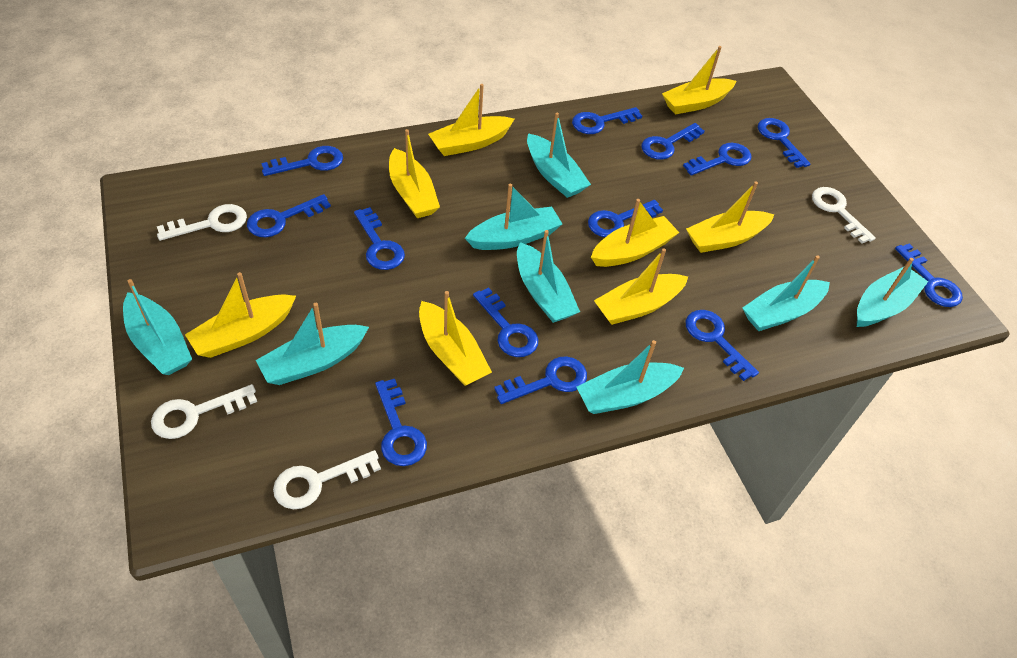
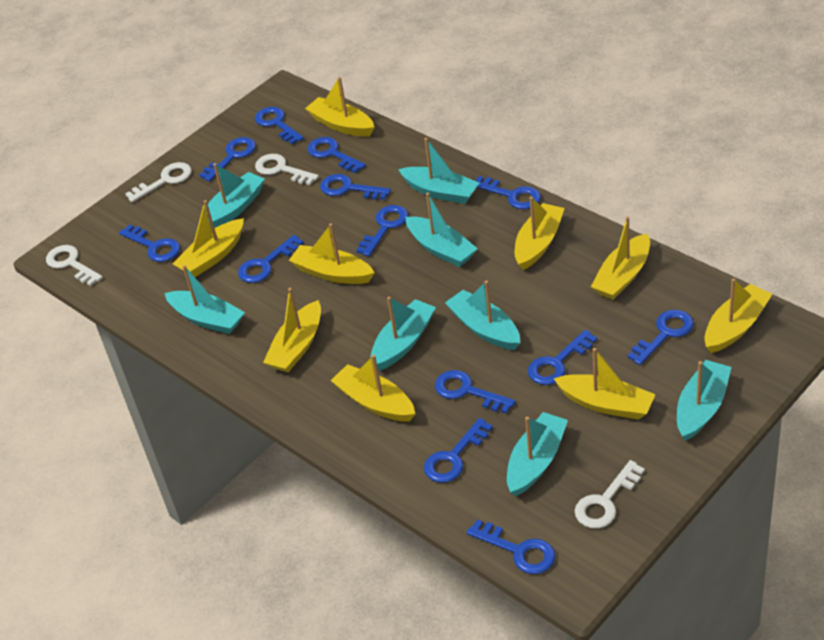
yellow boat: [185,272,296,358] [389,129,440,218] [419,291,492,386] [428,84,514,156] [591,199,680,267] [594,248,688,325] [662,46,736,114] [686,181,774,253] = 8 -> [172,200,244,277] [263,288,321,372] [289,223,375,284] [305,77,374,137] [330,354,415,422] [515,197,565,270] [554,348,656,420] [591,216,650,300] [705,278,772,353] = 9

